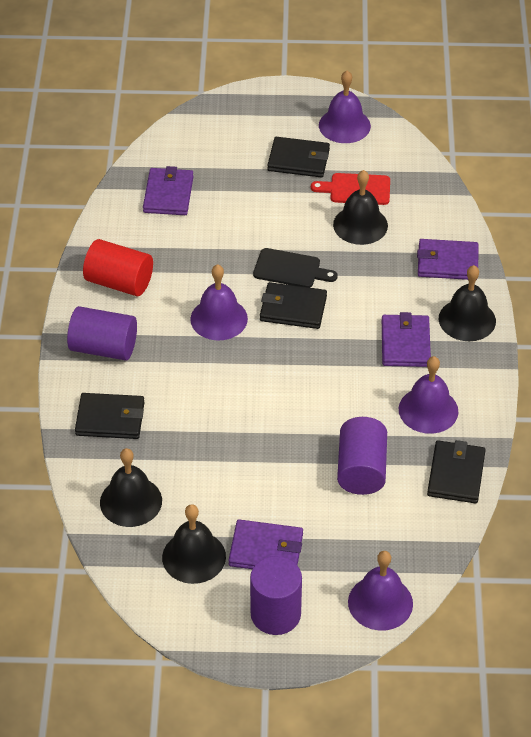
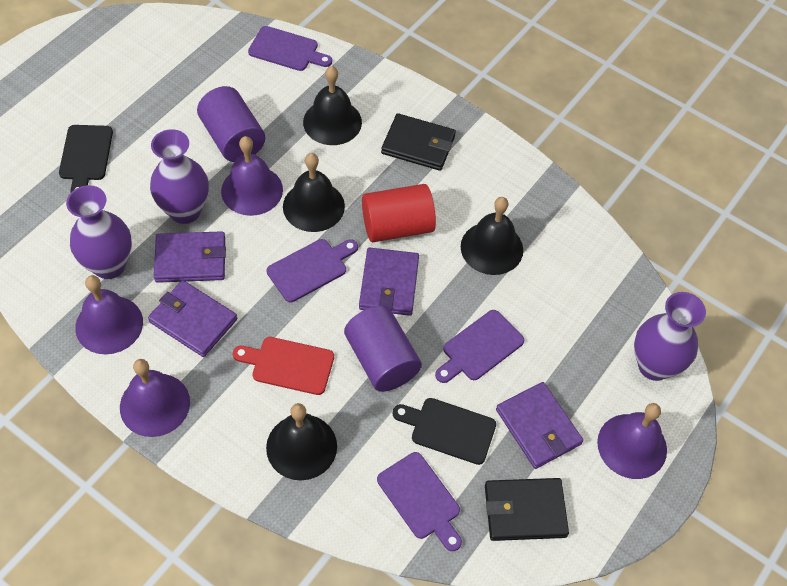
black cutting board: [253,248,338,288] = 1 -> [59,125,113,193] [392,398,496,465] = 2
black wallet: [75,393,145,439] [260,282,327,329] [267,137,330,177] [427,440,486,503] = 4 -> [381,113,456,171] [485,478,569,541] = 2
purple cutting board: none = 0 -> [248,26,332,71] [267,239,358,302] [377,452,462,551] [435,310,524,383] = 4
purple cylinder: [67,306,137,361] [250,556,302,635] [337,417,387,495] = 3 -> [197,86,265,162] [344,305,422,392] = 2
purple vase: none = 0 -> [66,185,132,279] [150,129,209,224] [634,292,706,381] = 3

